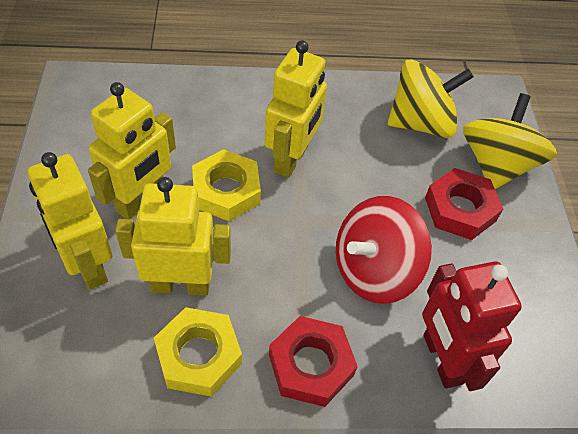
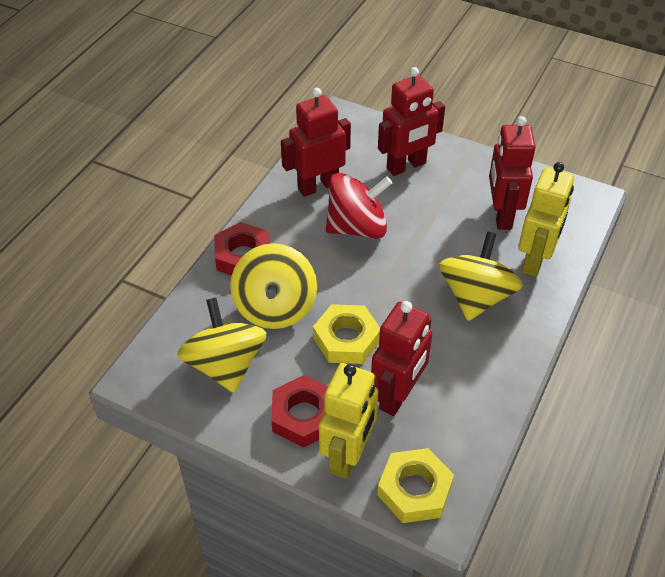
red robot: [422,261,522,391] = 1 -> [281,88,351,197] [371,301,432,416] [378,67,445,176] [489,116,536,230] = 4
yellow robot: [27,152,112,290] [88,82,176,219] [115,177,231,295] [265,40,327,178] = 4 -> [319,363,378,479] [518,162,574,277] = 2
yellow spinning top: [388,59,474,138] [463,93,557,189] = 2 -> [177,298,267,393] [230,243,317,329] [439,231,523,321] = 3

